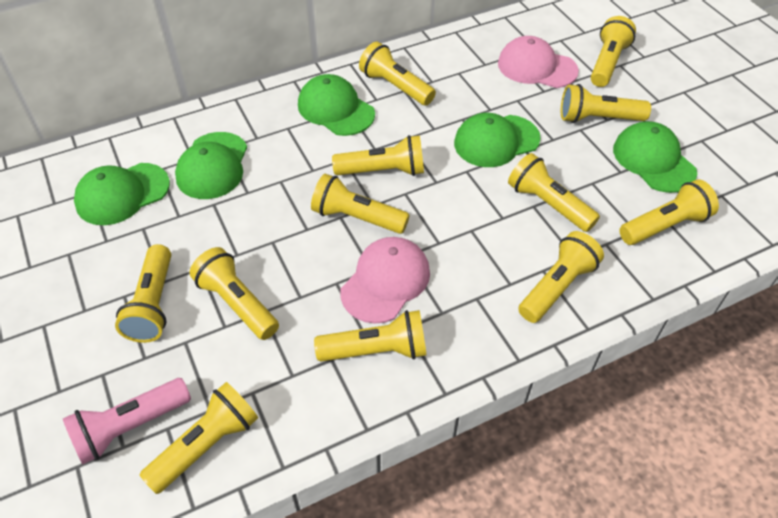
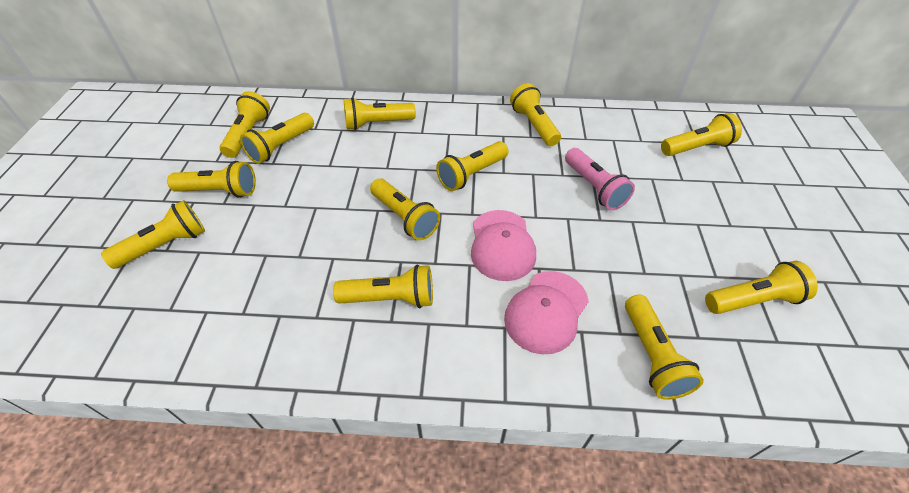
green cap: [74,163,170,225] [175,132,247,199] [298,74,375,136] [454,113,541,167] [613,121,697,193] = 5 -> none = 0

